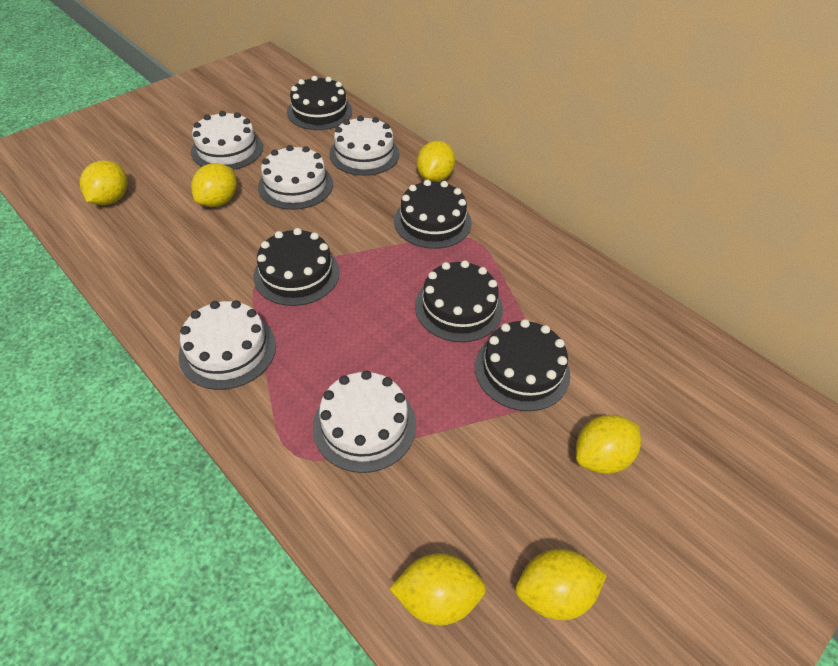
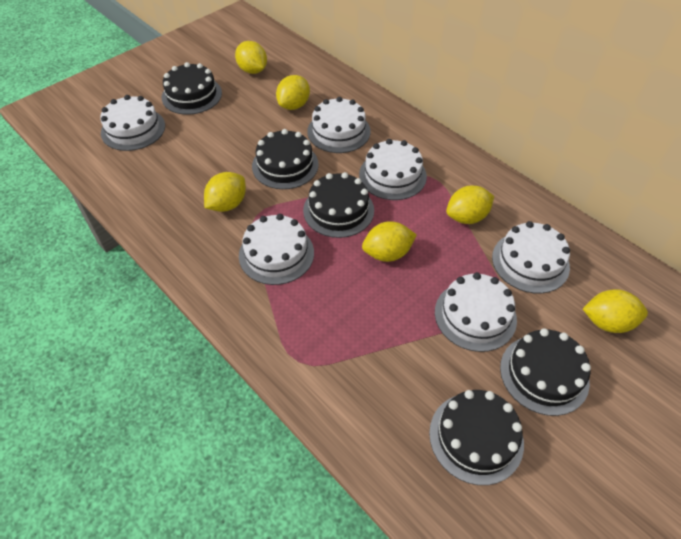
white cake: [179,300,276,390] [191,111,263,170] [258,145,333,210] [313,370,416,473] [329,116,399,176] = 5 -> [100,95,165,151] [239,214,314,285] [307,97,371,153] [359,139,427,200] [435,272,517,352] [492,221,570,293] = 6

